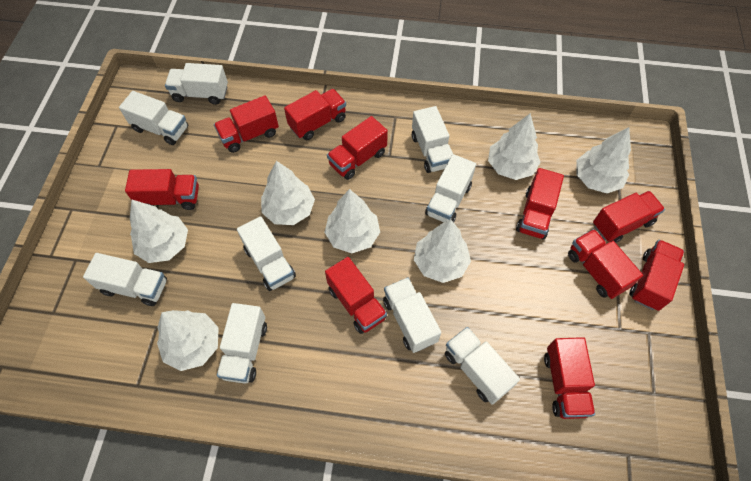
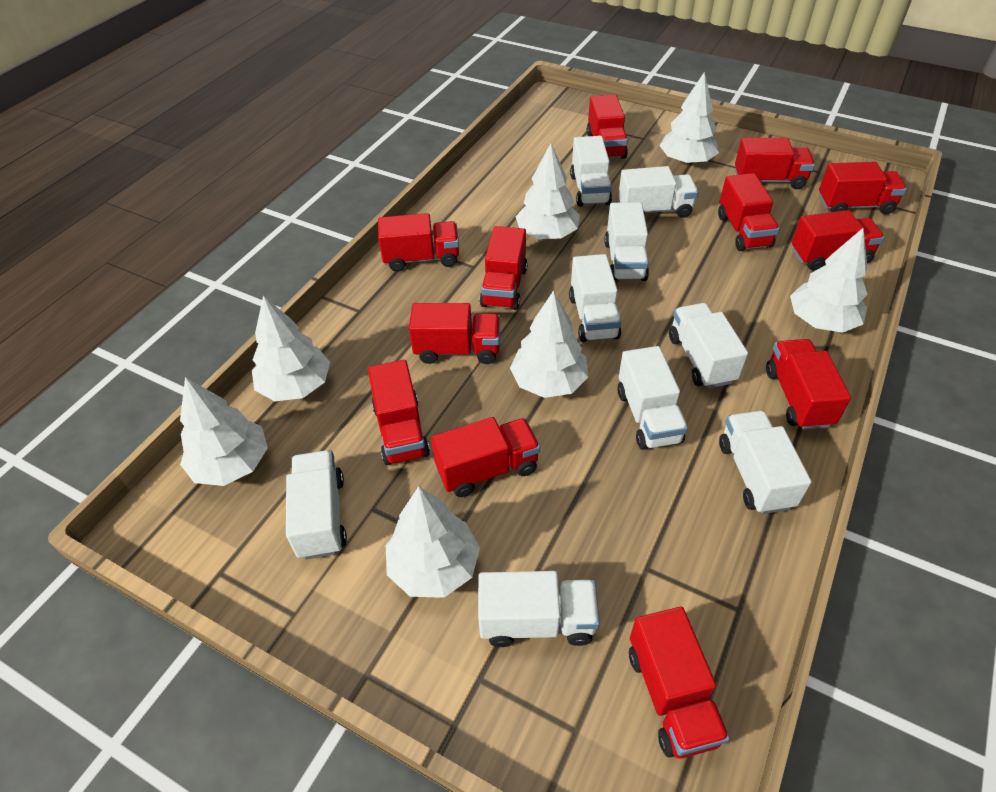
red truck: [125,169,199,210] [214,95,279,153] [284,89,346,140] [325,257,387,334] [327,116,388,180] [516,168,564,240] [544,337,595,419] [568,229,643,299] [593,191,665,243] [630,240,684,311] = 10 -> [368,360,430,465] [378,213,459,272] [409,303,500,364] [431,417,540,497] [480,226,528,310] [587,95,628,159] [629,607,730,759] [718,173,780,251] [735,138,815,189] [766,339,851,430] [791,210,885,271] [819,162,907,215] = 12

